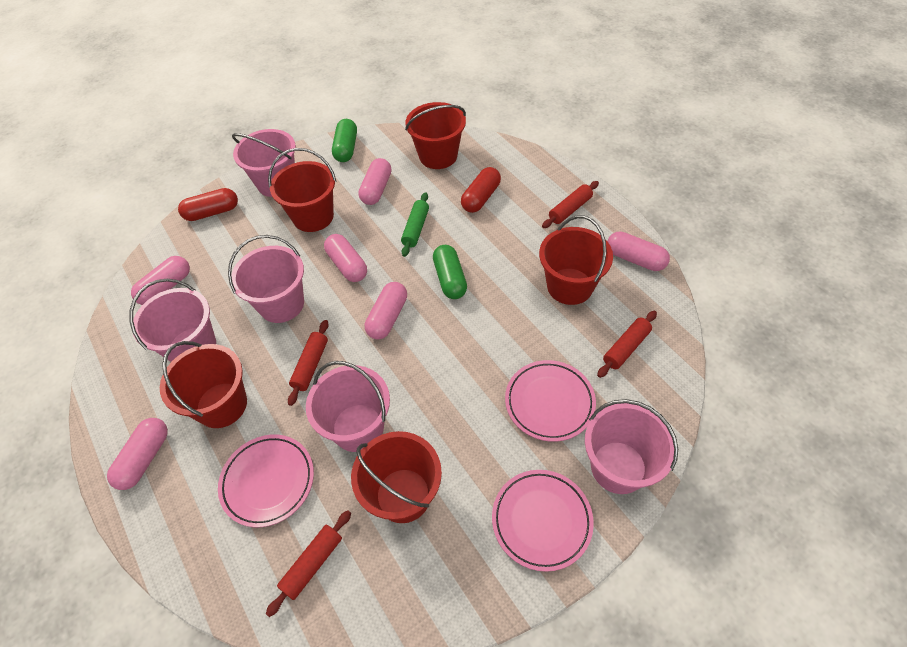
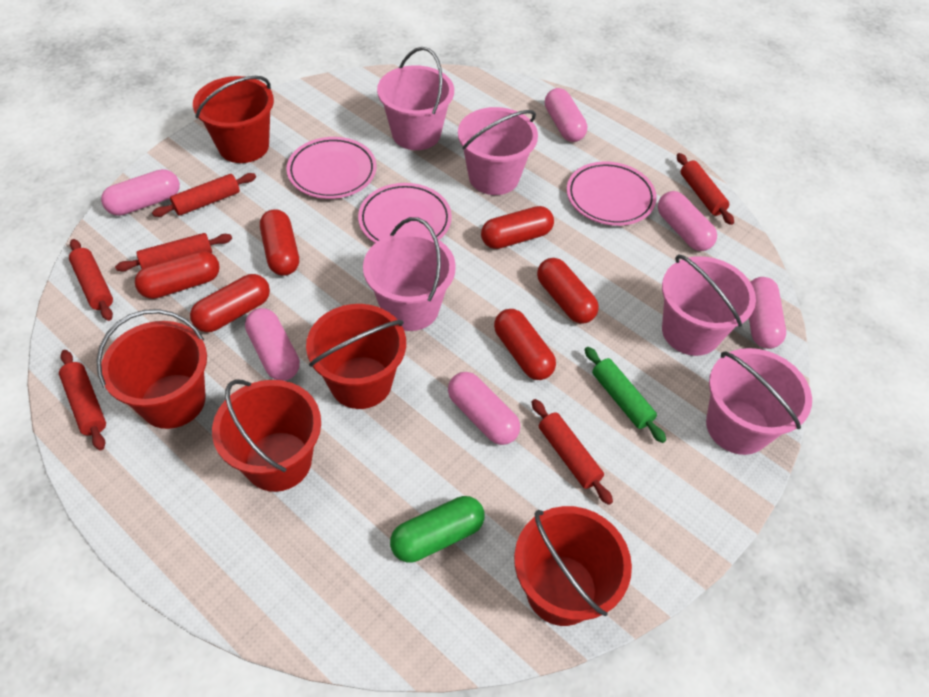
green capsule: [332,119,357,162] [433,245,467,299] = 2 -> [390,496,485,563] = 1
red capsule: [178,188,238,221] [461,167,501,213] = 2 -> [135,251,220,299] [190,274,270,332] [260,209,299,276] [481,206,554,249] [494,309,556,380] [537,258,599,324] = 6
red rolling pin: [266,510,351,617] [288,320,329,406] [542,181,599,228] [597,311,657,378] = 4 -> [59,350,106,450] [69,239,113,321] [115,233,232,272] [152,173,256,217] [532,399,613,505] [677,153,734,225] = 6

